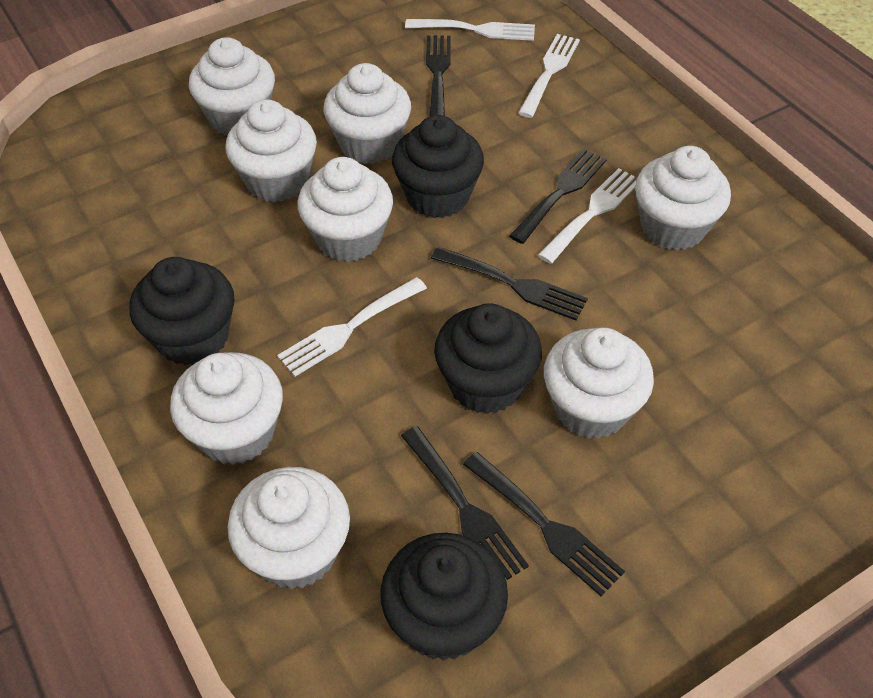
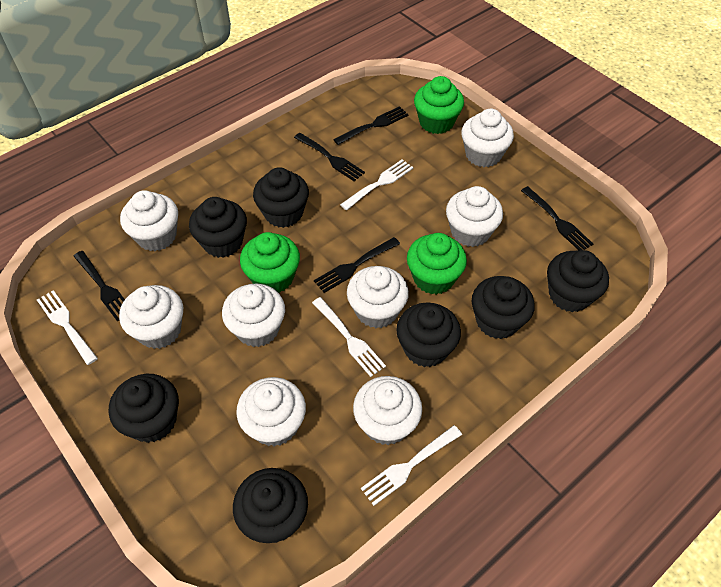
black cupcake: [129,257,234,365] [380,533,508,661] [392,115,484,218] [434,303,542,414] = 4 -> [109,374,179,443] [189,197,247,258] [233,468,308,543] [253,167,309,228] [396,303,461,367] [472,276,535,339] [547,250,609,312] = 7
green cupcake: none = 0 -> [240,232,300,293] [407,233,467,295] [414,76,464,134] = 3

